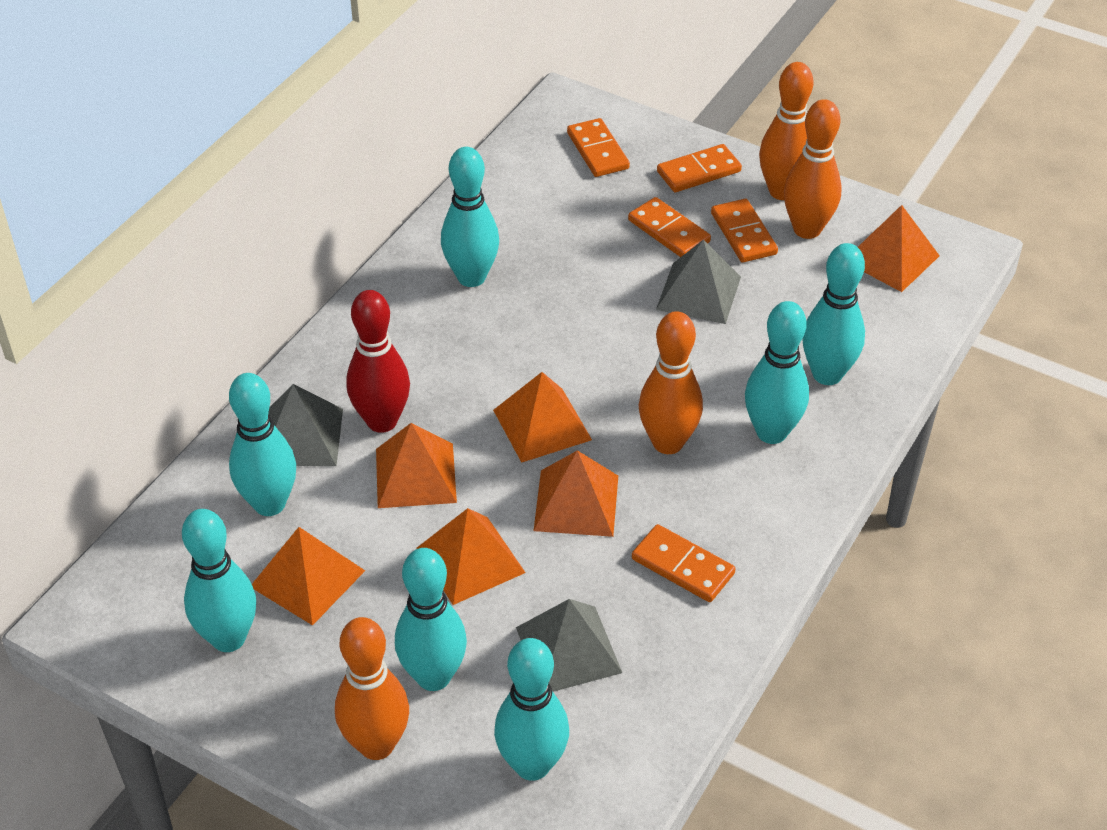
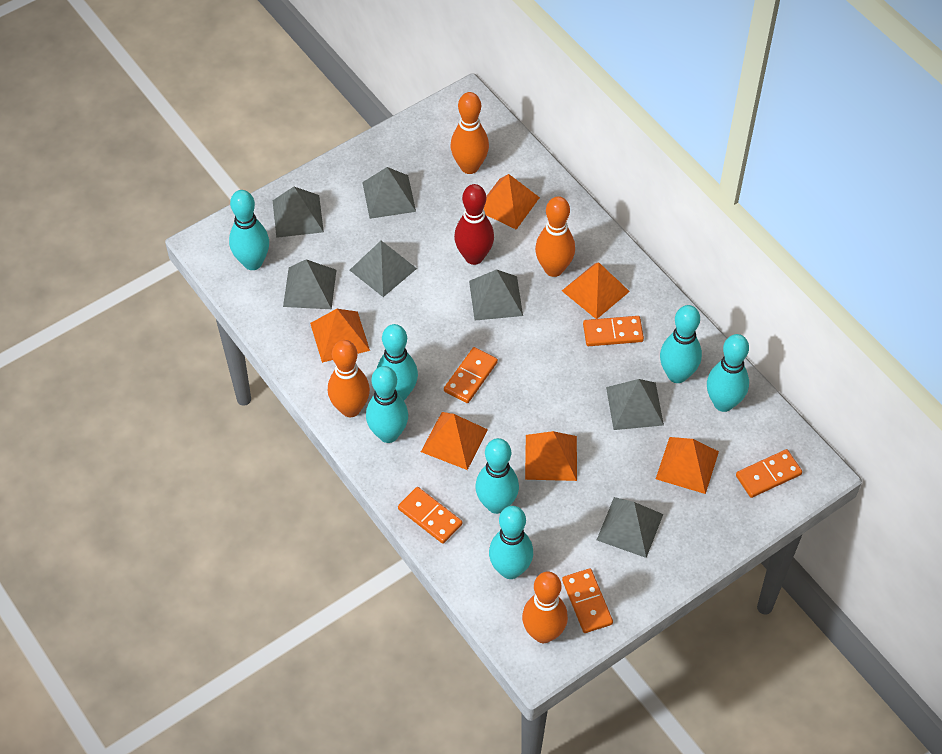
grey pyramid: [269,384,343,466] [516,599,622,692] [656,240,741,324] = 3 -> [273,187,324,238] [283,259,336,309] [350,241,417,297] [362,167,416,219] [469,269,523,321] [597,497,663,558] [606,379,664,430] = 7

